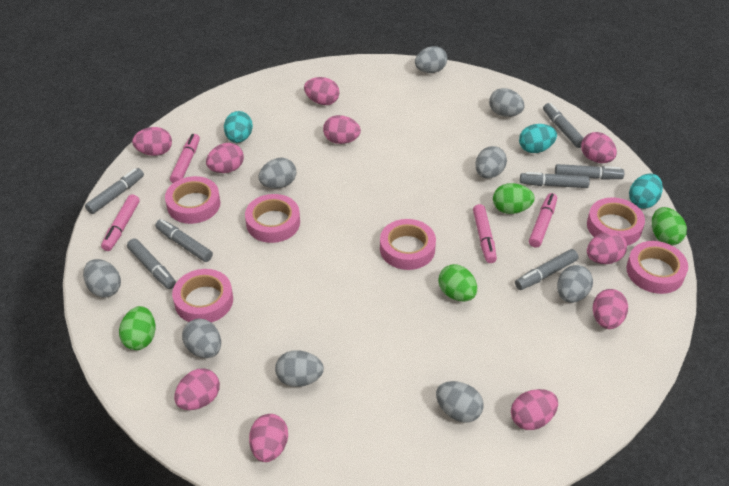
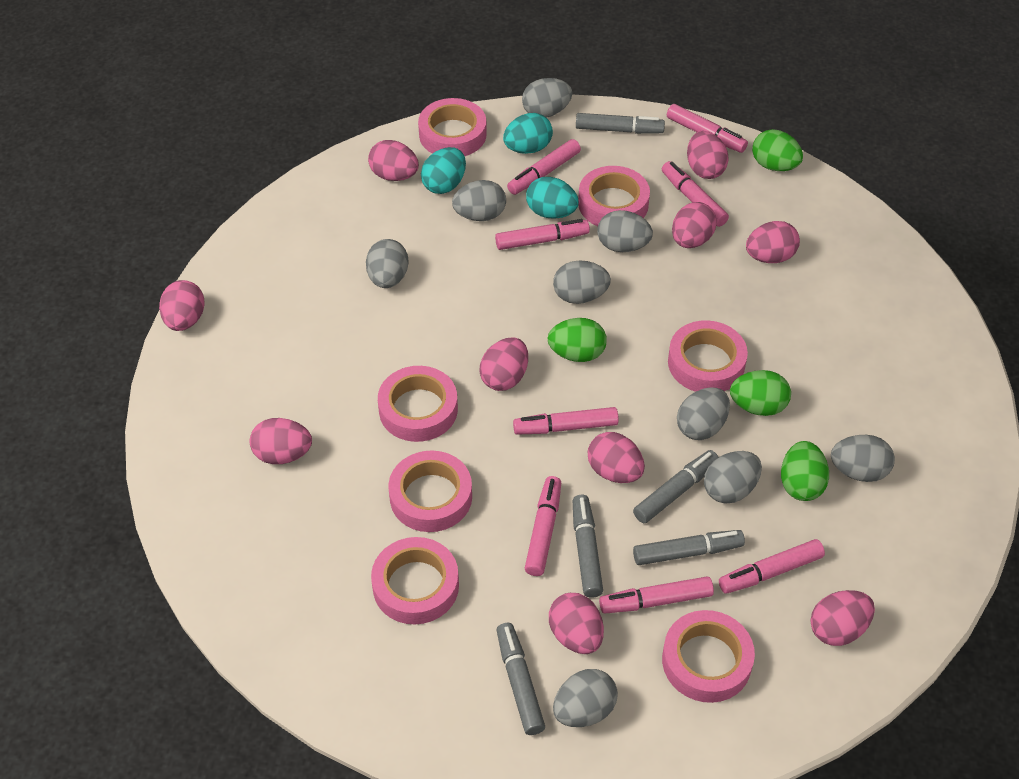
grey marker: [85,168,144,214] [127,238,176,289] [155,219,213,262] [515,249,578,290] [520,172,590,188] [543,103,584,148] [555,164,624,180] = 7 -> [497,623,545,735] [573,495,603,598] [576,113,665,134] [633,450,718,523] [633,530,745,565] = 5
pink marker: [101,194,140,251] [170,134,200,183] [473,204,497,263] [529,193,557,248] = 4 -> [495,219,590,250] [507,139,581,195] [513,407,619,434] [525,476,561,576] [599,577,714,614] [662,161,729,227] [667,104,748,153] [719,539,825,594] = 8
pink tape: [165,176,220,224] [172,269,233,323] [245,194,300,243] [380,219,436,270] [587,197,645,246] [626,241,688,294] = 6 -> [371,537,459,624] [378,366,458,442] [388,450,472,532] [418,98,487,156] [578,166,650,226] [662,610,755,703] [668,320,748,392] = 7

